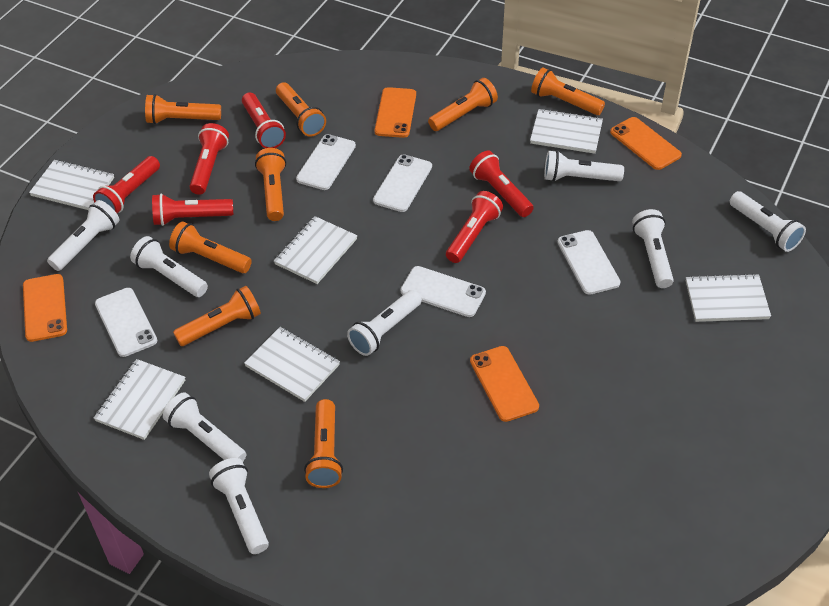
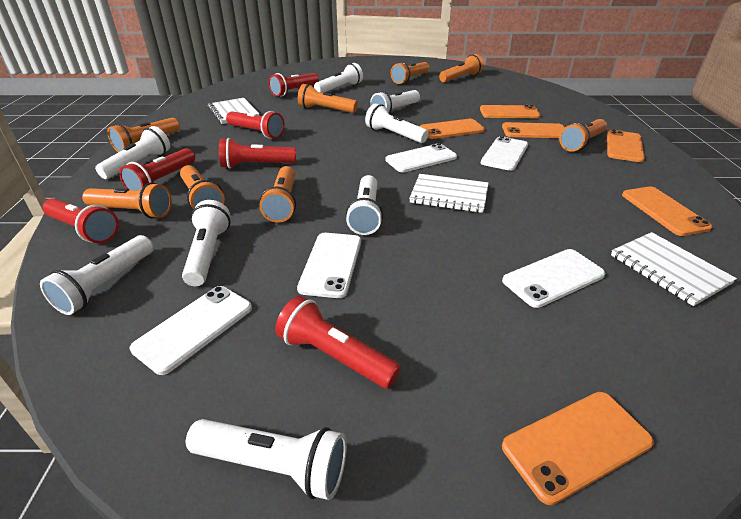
orange phone: [23,274,67,342] [375,87,416,138] [470,346,539,422] [610,117,682,170] = 4 -> [420,119,485,139] [480,105,541,118] [502,122,564,138] [502,392,654,505] [607,129,645,162] [622,186,712,236] = 6
white notebook: [29,160,114,210] [94,359,185,440] [244,327,340,402] [274,216,357,284] [530,109,603,154] [686,273,771,322] = 6 -> [208,98,259,124] [409,174,488,213] [611,232,737,306] = 3

